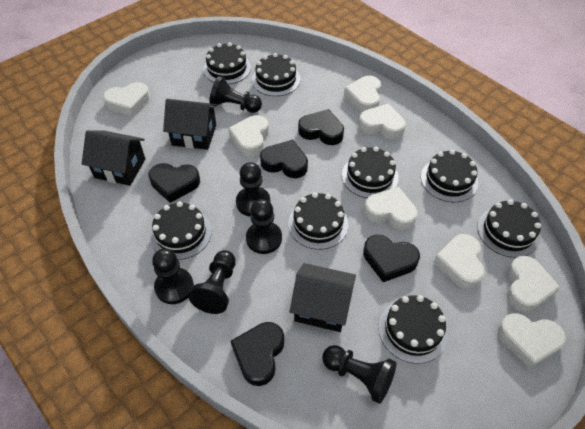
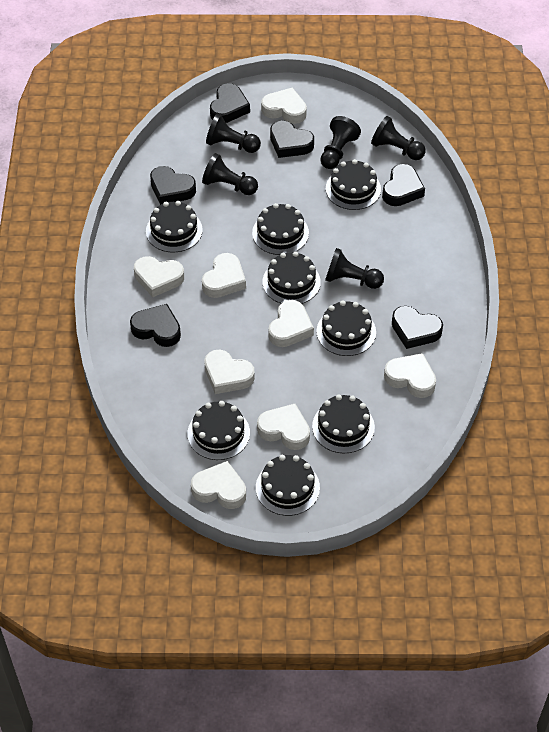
black heart: [149,163,200,203] [231,322,284,386] [260,139,308,178] [298,109,344,145] [363,235,420,282] = 5 -> [130,304,181,347] [150,166,196,205] [210,83,250,123] [270,121,314,158] [382,164,425,206] [392,306,443,349] = 6
black house: [82,130,145,186] [163,99,217,150] [289,263,356,332] = 3 -> none = 0
black pawn: [152,248,194,304] [188,250,236,314] [209,76,262,113] [236,162,270,217] [246,199,282,254] [322,345,396,404] = 6 -> [202,153,258,195] [206,114,261,153] [321,116,361,169] [325,248,384,289] [371,116,426,160] = 5

